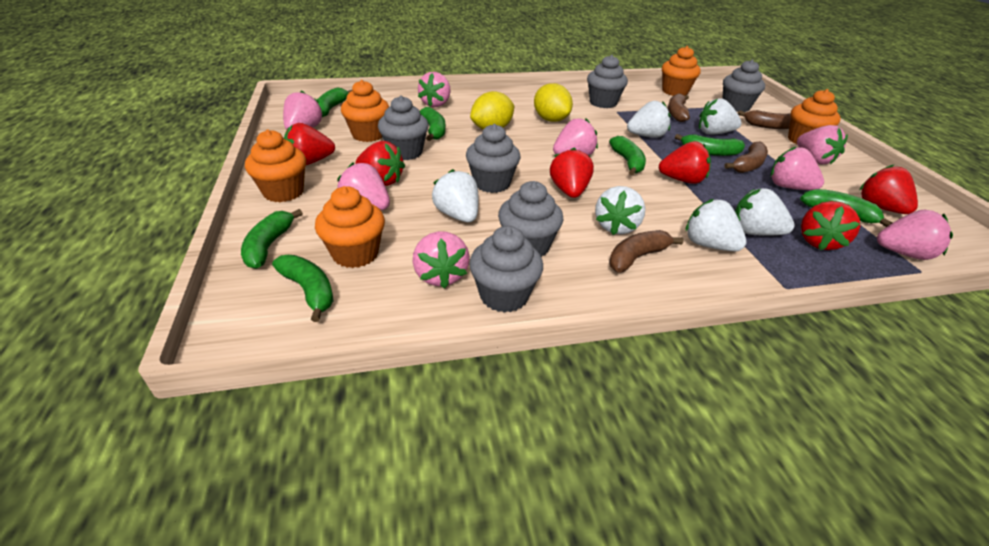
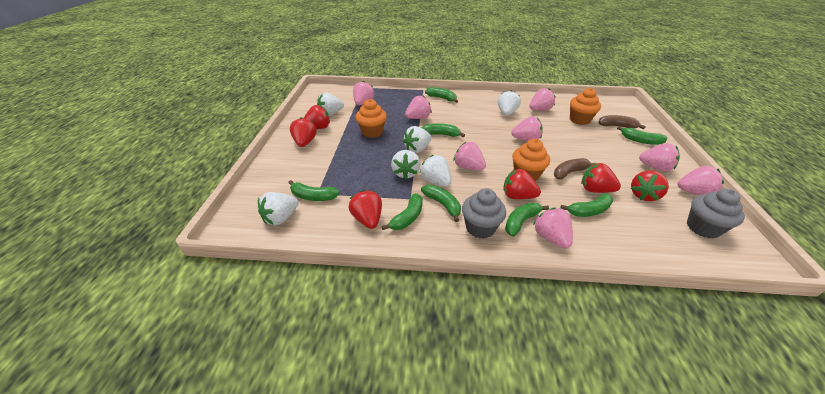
brown banana: [609,230,684,272] [668,93,690,122] [724,141,768,173] [738,110,791,129] = 4 -> [554,158,597,180] [598,115,646,129] = 2
green banana: [241,209,303,269] [272,255,333,322] [317,88,353,117] [420,107,446,141] [609,136,646,175] [675,134,745,156] [800,189,893,227] = 7 -> [288,180,340,201] [382,193,423,230] [421,123,465,137] [421,185,461,222] [425,87,458,103] [505,203,549,237] [560,193,613,217] [617,126,668,145] = 8
grey cupcake: [378,95,429,160] [466,124,521,193] [469,226,543,313] [498,181,563,258] [587,55,628,108] [722,59,765,112] = 6 -> [462,188,506,239] [687,189,745,239] = 2
orange cupcake: [245,129,306,202] [315,186,385,268] [341,80,389,142] [662,46,701,96] [788,89,841,144] = 5 -> [355,99,387,138] [512,139,550,182] [570,88,601,125] = 3
yellow lemon: [470,91,514,129] [534,83,573,122] = 2 -> none = 0

